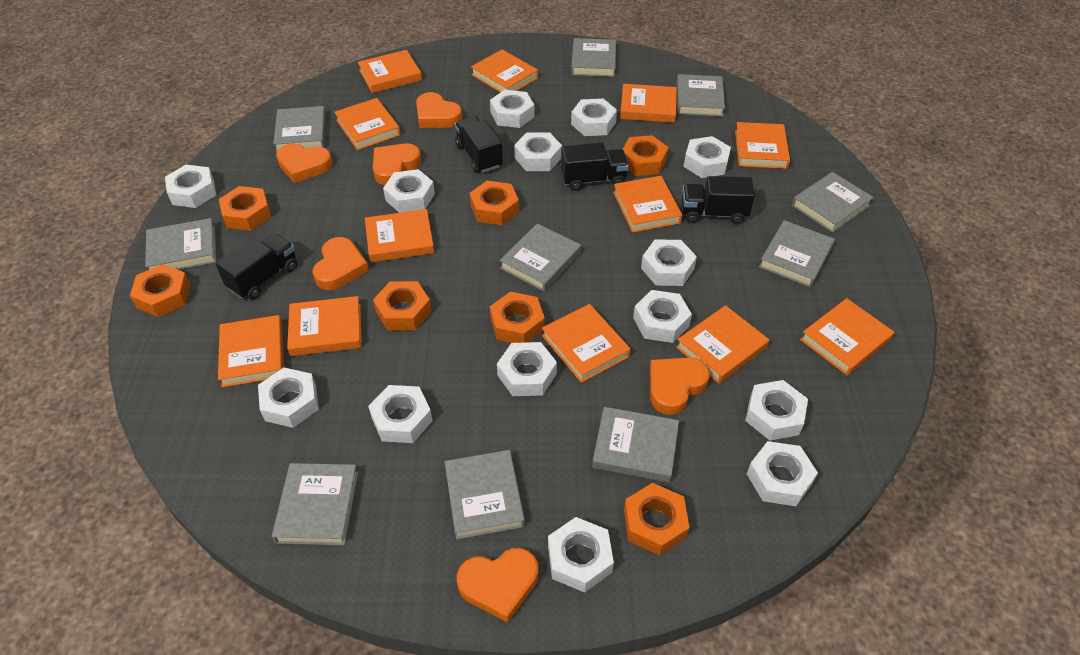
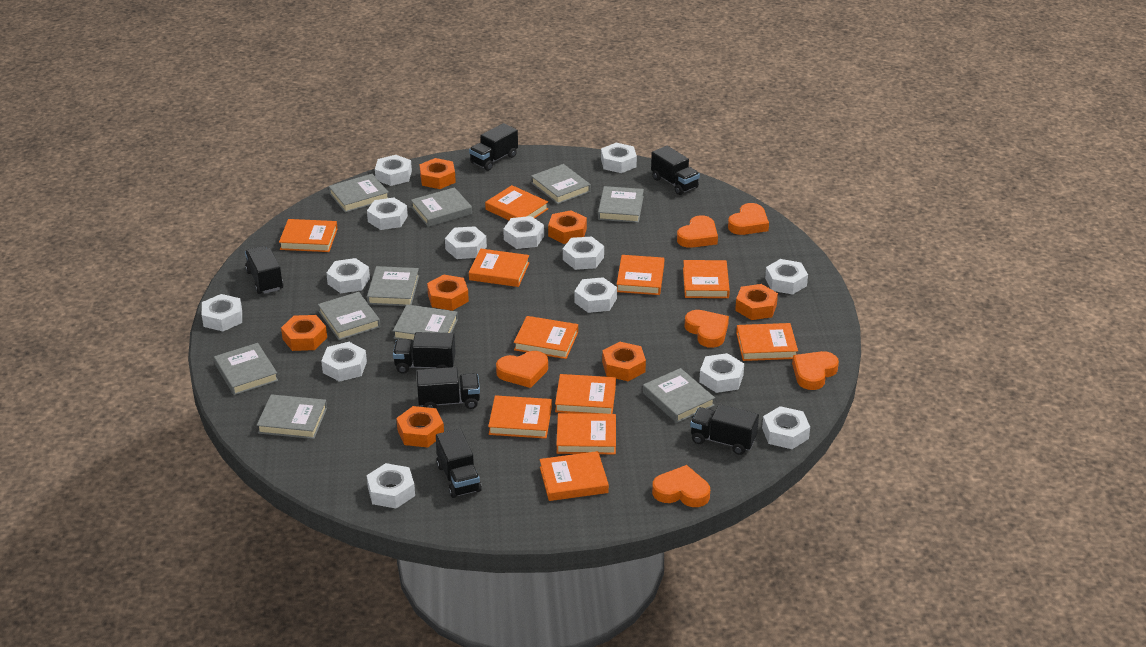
black truck: [216,233,297,300] [455,116,503,173] [561,143,629,191] [682,176,755,224] = 4 -> [245,246,283,294] [393,332,456,374] [416,367,480,409] [436,429,482,498] [469,123,518,171] [651,146,700,195] [690,404,759,455] = 7
orange book: [218,315,284,388] [287,296,362,356] [334,98,401,150] [358,50,422,93] [365,209,435,263] [471,49,538,93] [542,304,631,383] [613,176,683,233] [620,84,677,123] [676,305,769,384] [735,122,790,169] [800,298,894,376] = 12 -> [279,219,338,252] [469,249,529,287] [485,185,548,220] [488,395,552,439] [514,316,578,359] [540,451,609,501] [555,374,616,414] [556,413,616,454] [617,255,664,295] [683,260,730,298] [736,323,798,361] = 11

